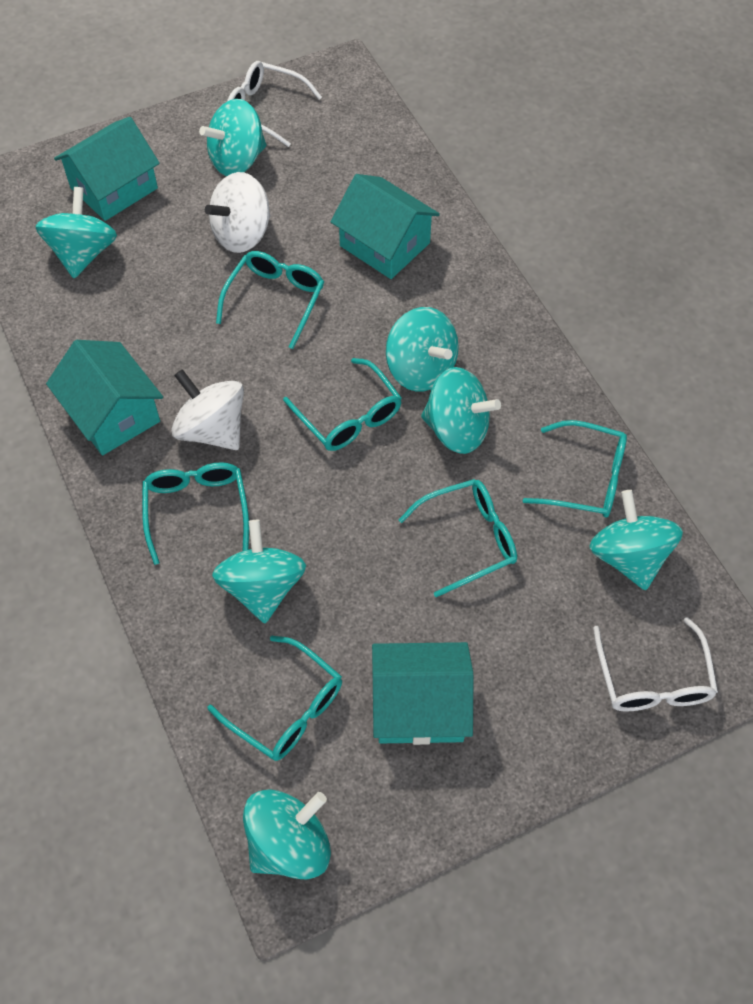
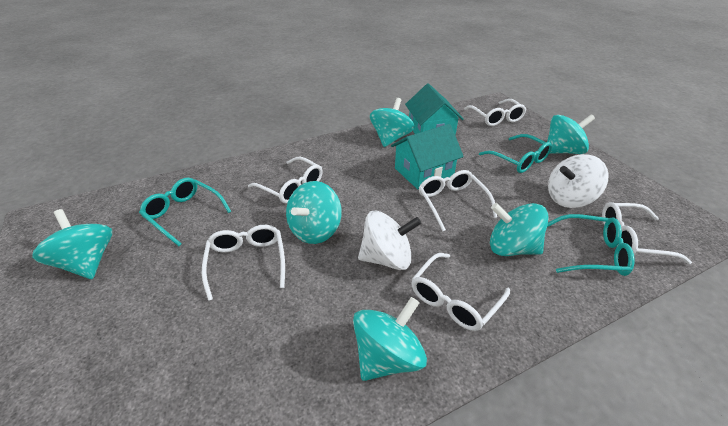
turquoise glasses: [142,462,249,565] [208,635,342,761] [216,251,324,349] [283,358,402,451] [398,479,517,597] [522,420,627,517] = 6 -> [139,178,232,246] [479,134,552,173] [547,214,635,276] = 3
turquoise house: [46,340,163,455] [54,117,160,221] [331,174,440,279] [372,642,474,745] = 4 -> [391,124,464,189] [405,83,464,136] = 2
turquoise spinning top: [35,187,117,278] [199,99,266,176] [212,520,306,623] [243,789,331,880] [386,307,459,392] [421,367,501,454] [590,490,683,590] = 7 -> [32,209,112,279] [286,181,342,244] [353,297,427,381] [370,98,414,147] [490,203,549,256] [547,114,595,154] = 6
white glasses: [227,61,322,147] [593,617,718,712] = 2 -> [202,225,285,301] [248,157,323,204] [412,253,510,331] [419,170,497,231] [464,99,527,126] [602,202,692,264] = 6

